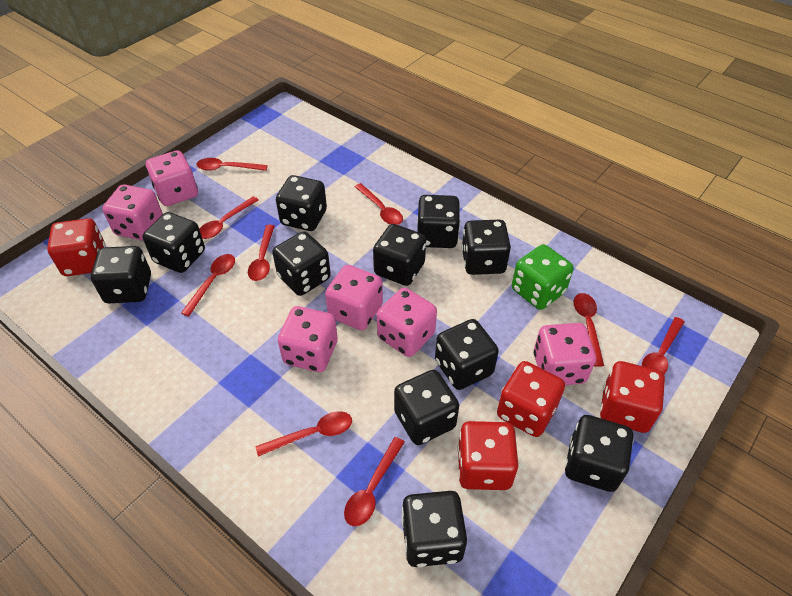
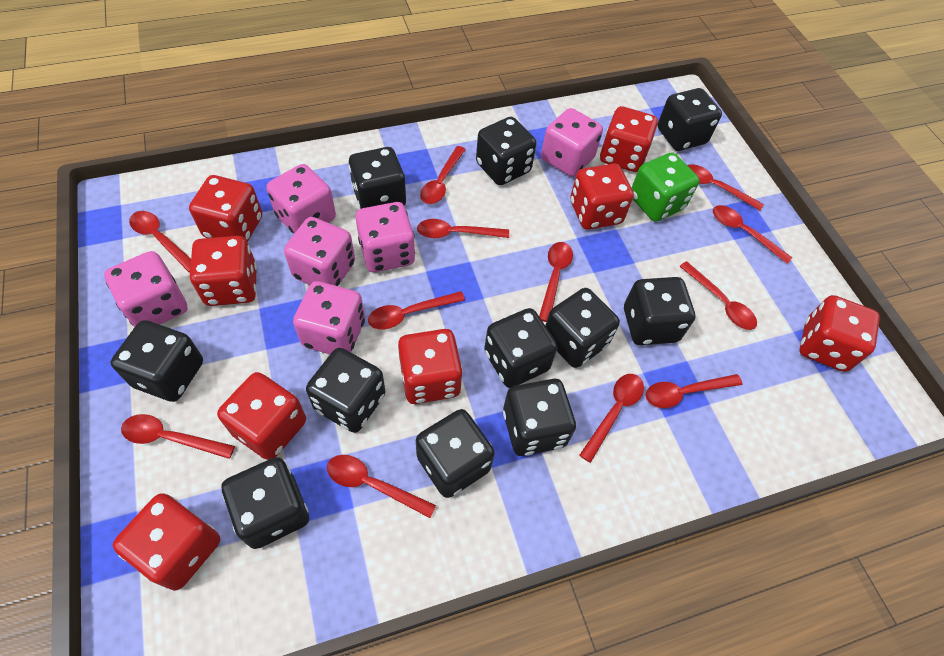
red dice: [47,218,106,276] [457,421,518,490] [497,361,565,437] [600,361,665,433] = 4 -> [113,493,220,591] [189,175,262,242] [190,236,257,306] [217,372,306,460] [398,329,463,404] [570,163,634,230] [600,106,658,172] [799,295,880,372] = 8
red spoon: [181,254,235,317] [197,158,268,171] [199,196,259,239] [248,225,275,281] [255,411,352,457] [344,437,405,526] [355,183,403,225] [573,293,604,367] [642,317,685,374] = 9 -> [121,414,235,459] [129,211,191,273] [327,455,436,518] [368,291,465,329] [417,219,509,238] [420,146,466,204] [539,242,573,322] [579,374,644,463] [646,374,742,408] [679,261,757,330] [687,164,764,211] [713,205,792,264] = 12

